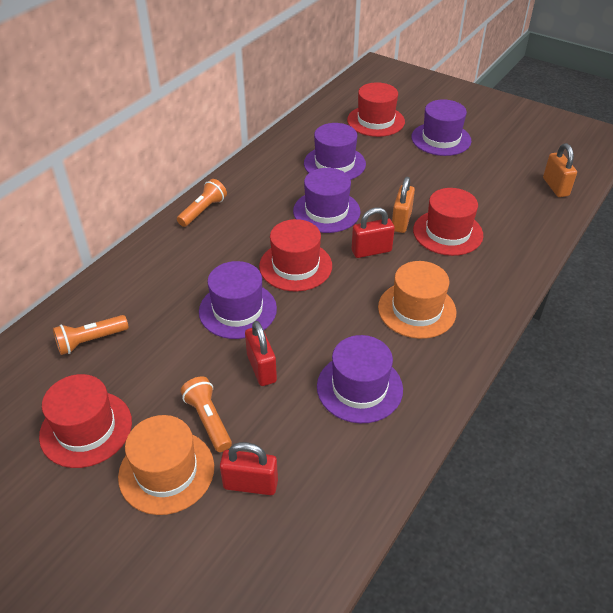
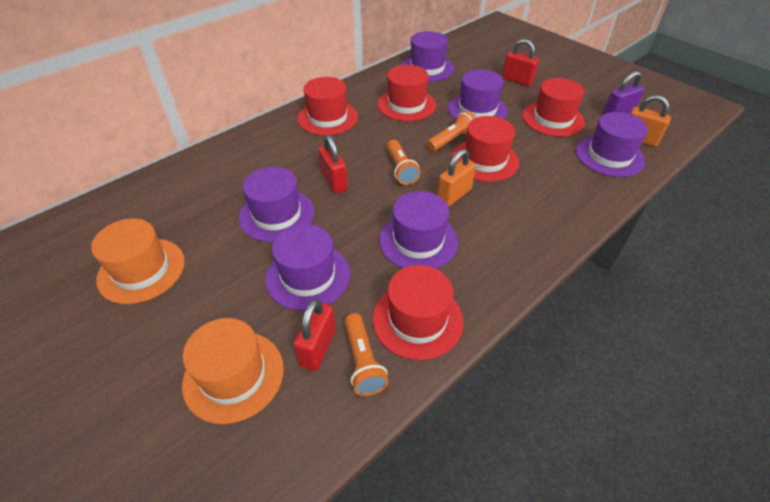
purple hat: [199,261,277,339] [293,168,360,233] [304,123,366,180] [317,335,403,423] [411,99,472,156] = 5 -> [239,167,315,242] [266,224,350,311] [379,191,458,269] [402,31,454,82] [448,69,508,120] [576,112,648,177] = 6
purple padlock: none = 0 -> [603,71,644,115] = 1
red hat: [39,374,132,468] [259,219,332,291] [347,82,405,137] [413,188,483,256] = 4 -> [297,77,358,136] [372,265,464,360] [377,65,436,121] [452,116,519,182] [523,78,585,137] = 5

